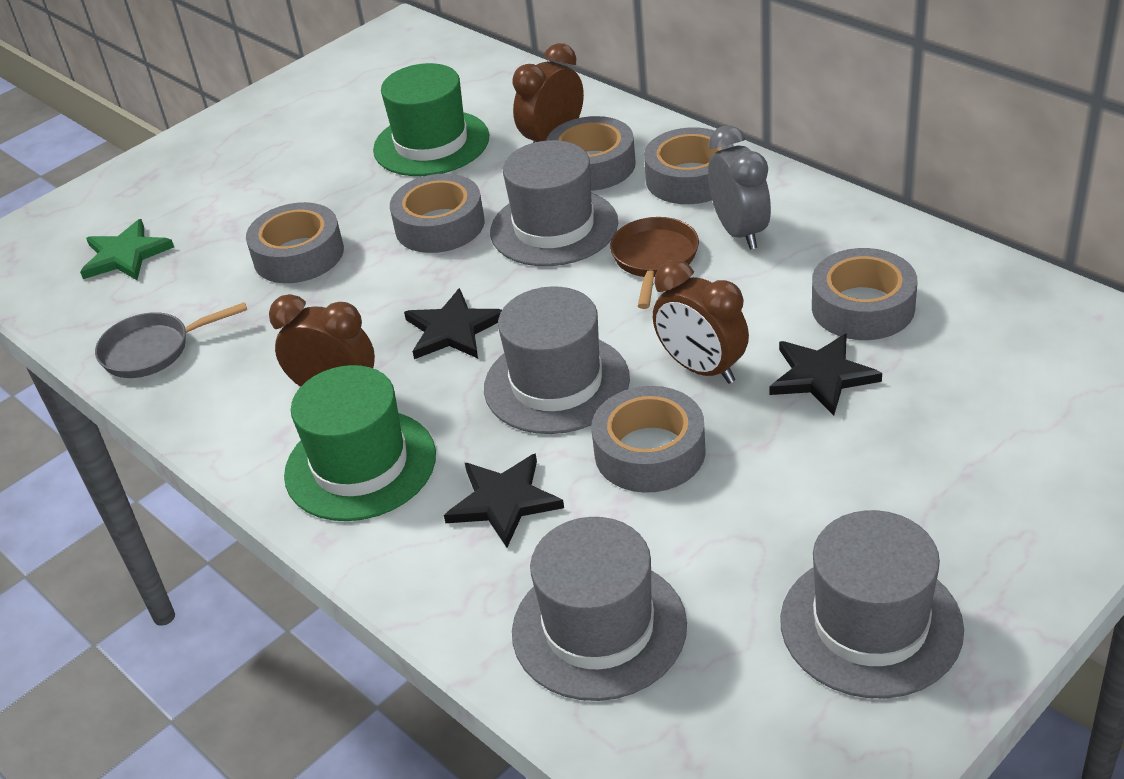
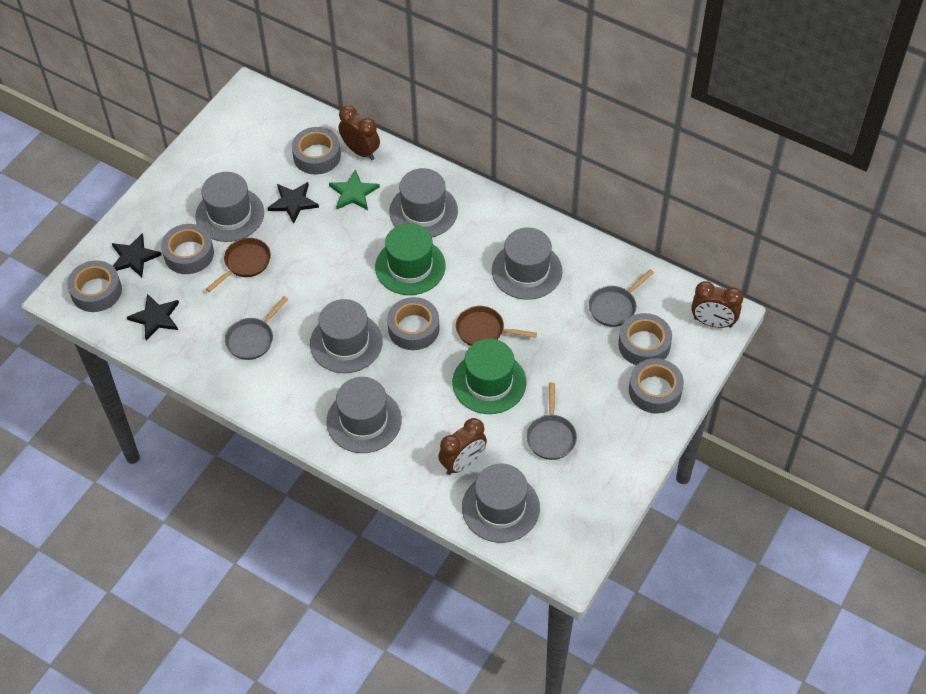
brown pan: [610,217,699,309] = 1 -> [206,238,271,292] [456,306,537,346] = 2
grey clock: [708,125,771,249] = 1 -> none = 0
grey hat: [484,286,630,434] [490,140,618,266] [512,517,687,701] [780,510,964,698] = 4 -> [195,172,264,242] [310,299,383,373] [326,377,402,453] [389,168,458,237] [462,464,540,543] [492,228,562,300] = 6
grey pan: [95,302,247,378] = 1 -> [225,296,288,360] [526,382,577,460] [589,269,654,327] = 3

